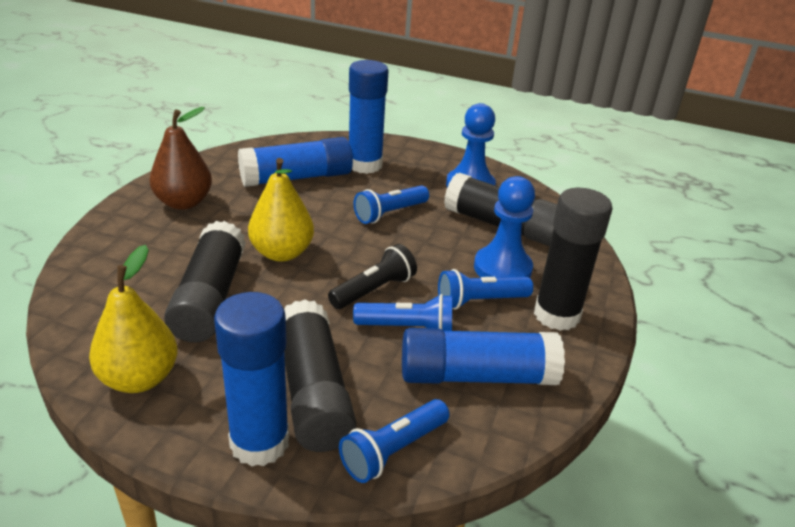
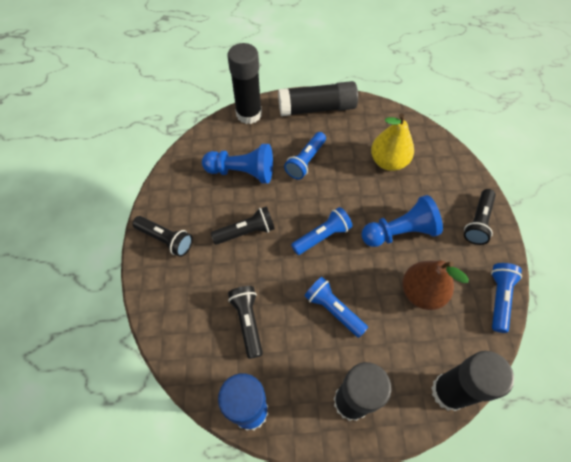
black flashlight: [328,244,417,309] = 1 -> [132,216,193,257] [211,206,275,245] [228,286,263,359] [464,189,496,245] = 4
blue glue stick: [214,292,289,467] [238,137,353,187] [349,60,389,174] [402,328,565,385] = 4 -> [218,373,268,431] = 1
yellow pear: [89,245,177,393] [248,158,314,262] = 2 -> [371,113,414,171] = 1

